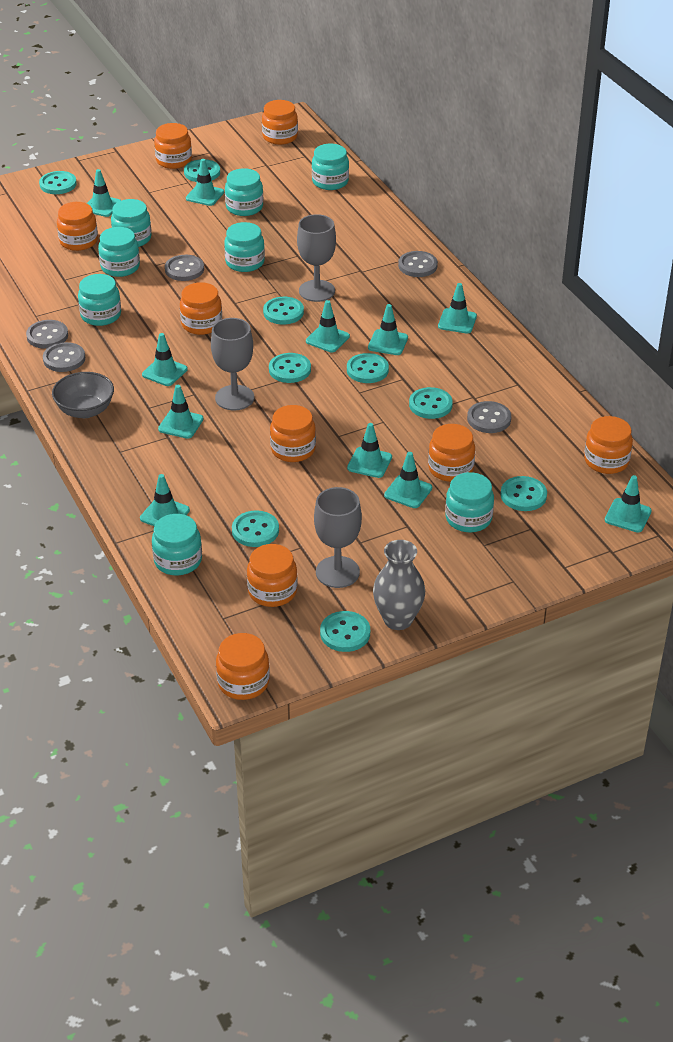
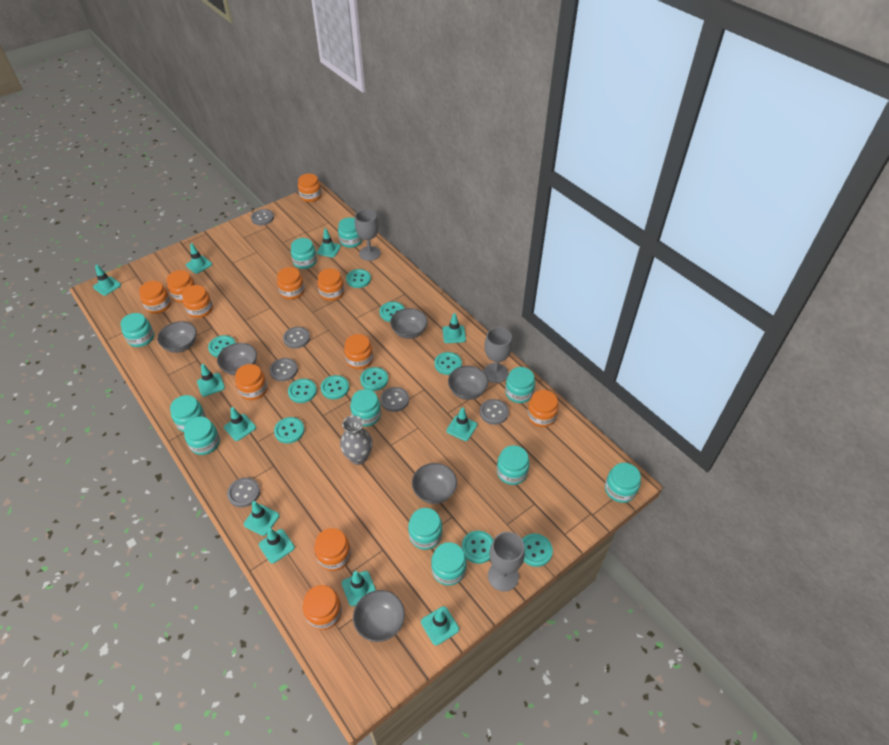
grey bowl: [52,372,114,418] = 1 -> [157,321,197,353] [217,343,257,375] [353,590,405,642] [390,308,428,339] [412,463,457,504] [448,366,488,400] = 6
grey button: [26,320,68,349] [43,342,85,372] [165,255,204,281] [398,251,438,277] [467,401,511,433] = 5 -> [227,477,260,507] [251,209,274,225] [269,358,298,381] [283,327,310,348] [380,387,409,412] [480,399,509,425] = 6
orange jar: [57,202,98,251] [154,123,192,169] [180,282,222,335] [216,633,270,700] [247,544,298,607] [262,100,298,145] [270,405,316,462] [428,424,475,482] [584,416,633,474] = 9 -> [139,281,171,314] [167,270,195,303] [182,285,213,318] [235,364,268,400] [277,267,305,300] [298,174,322,202] [303,585,342,630] [314,528,351,571] [317,268,345,301] [344,334,373,369] [527,390,559,427] = 11
turquoise button: [39,171,77,194] [184,159,220,182] [232,510,279,547] [263,297,304,325] [269,353,311,383] [320,611,370,652] [347,353,389,383] [409,387,453,419] [501,476,547,511] = 9 -> [208,335,236,357] [274,417,304,444] [288,379,317,403] [321,375,349,399] [346,269,371,288] [360,367,388,391] [379,301,405,322] [435,352,462,375] [462,531,493,564] [522,533,553,567] = 10
turquoise jar: [78,274,121,326] [98,227,140,277] [111,199,152,247] [152,514,202,575] [224,222,265,272] [225,168,263,216] [312,144,349,190] [445,472,494,532] = 8 -> [120,313,154,347] [170,395,206,432] [184,417,220,455] [291,238,317,269] [338,217,363,248] [350,389,381,427] [408,508,443,550] [431,542,467,586] [497,445,530,485] [505,367,535,403] [605,463,641,503] = 11

